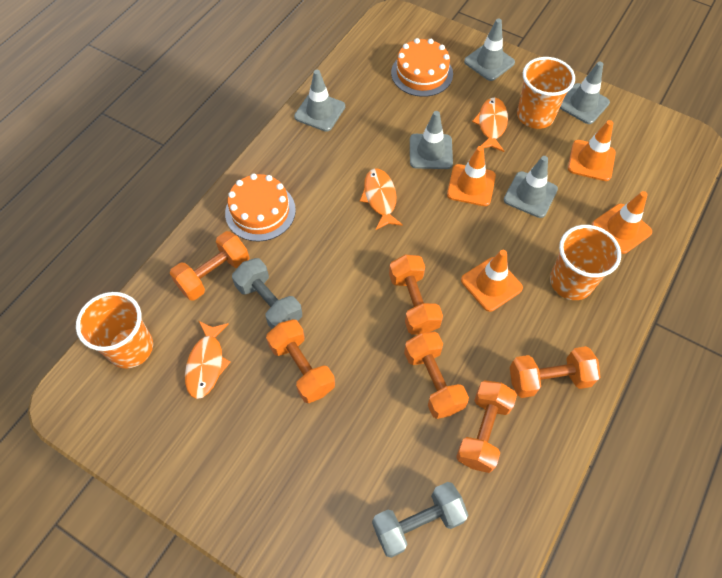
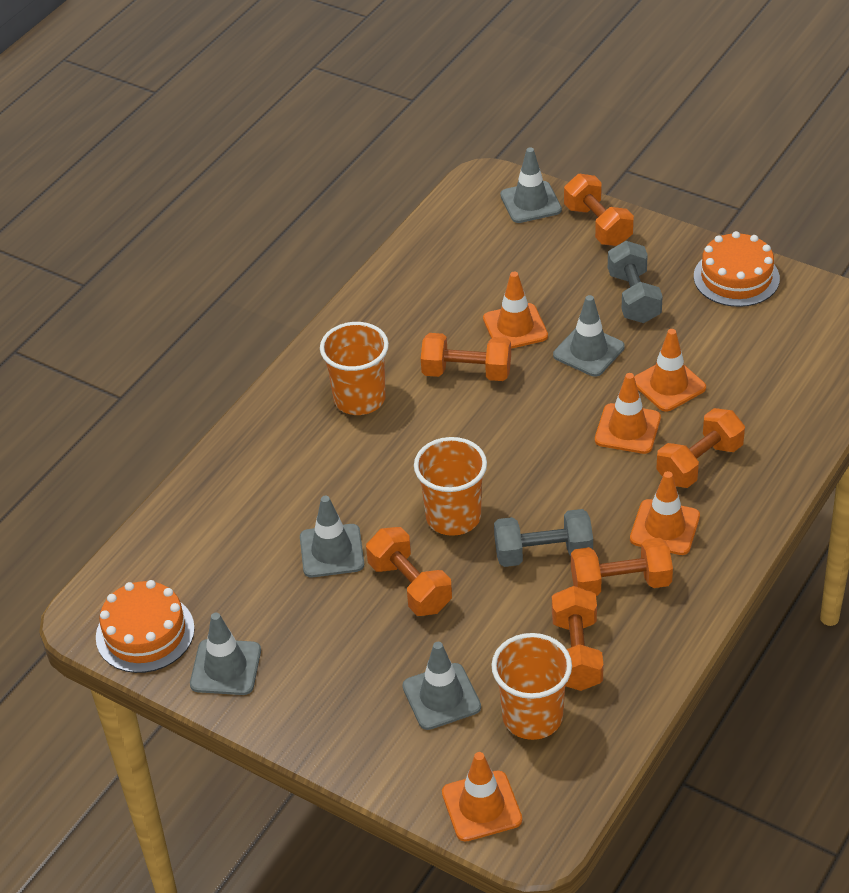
orange fish: [185,321,230,399] [360,168,403,230] [472,98,508,152] = 3 -> none = 0
orange traffic cone: [447,146,496,206] [461,250,523,312] [568,120,616,181] [592,191,652,254] = 4 -> [442,752,522,842] [483,272,548,349] [595,373,661,454] [630,471,700,555] [634,329,706,412] = 5

